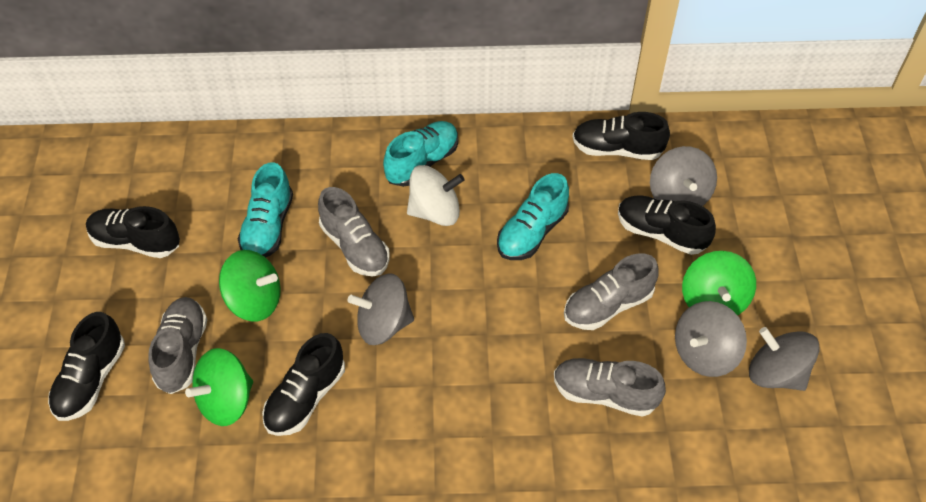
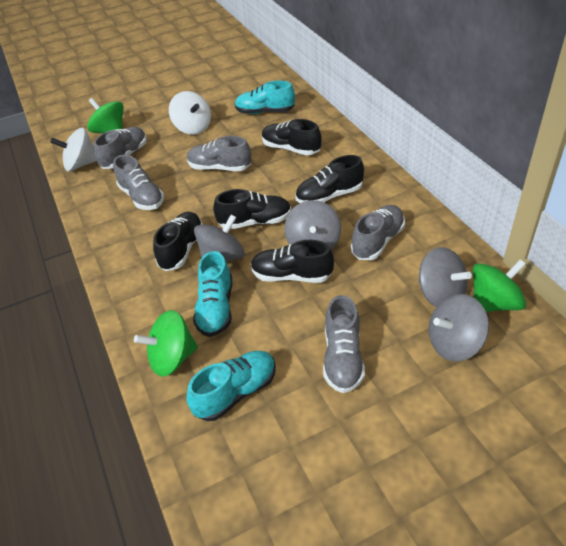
grey shoe: [148,297,208,394] [318,187,390,277] [554,358,666,417] [564,253,659,330] = 4 -> [94,127,147,169] [113,155,164,210] [187,136,251,171] [323,295,365,393] [351,205,405,260] = 5
white spinning top: [407,165,465,226] = 1 -> [50,128,97,171] [169,91,211,135] = 2

